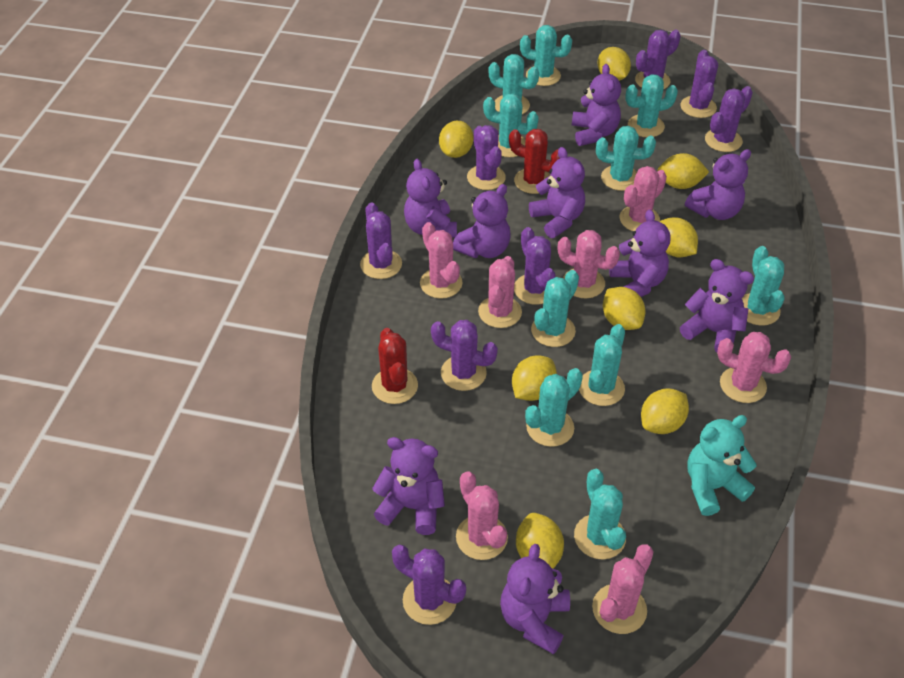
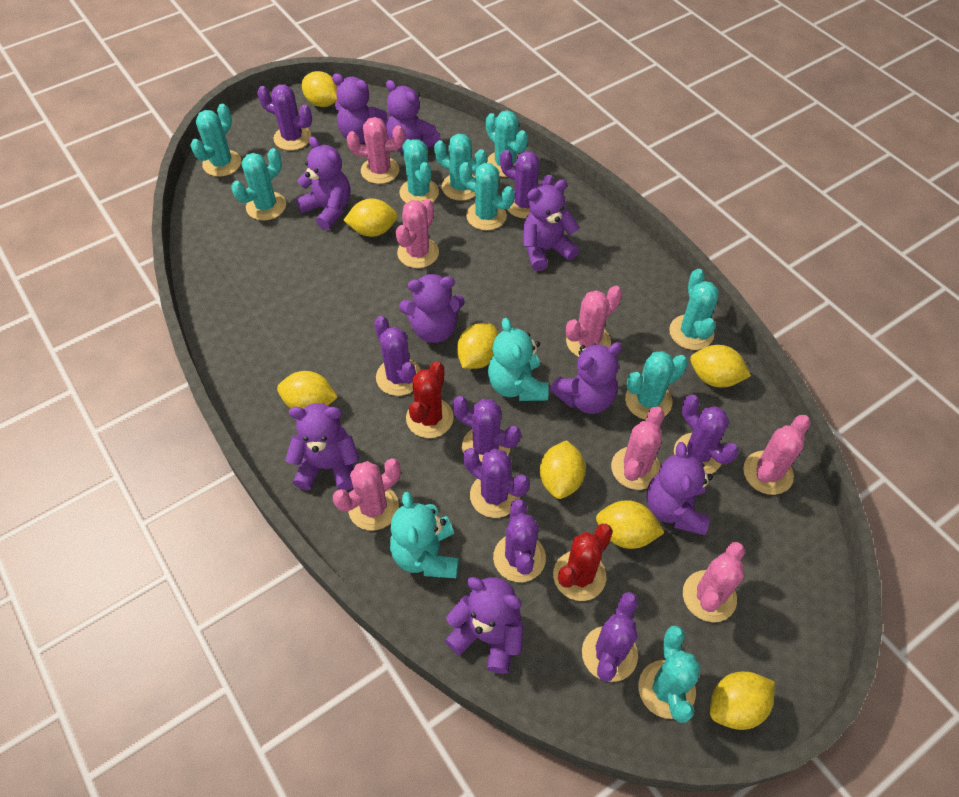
turquoise cactus: [483,94,539,157] [489,54,539,114] [520,25,572,86] [525,368,583,447] [531,270,579,347] [574,469,626,559] [579,324,625,406] [596,126,656,191] [625,74,678,137] [742,246,785,325] = 10 -> [190,104,241,177] [231,148,286,220] [399,139,439,203] [434,133,487,201] [459,162,515,230] [486,110,528,177] [625,351,688,420] [638,626,701,723] [669,269,719,350] = 9
turquoise teddy bear: [687,415,757,516] = 1 -> [390,492,459,578] [488,318,548,401] = 2

